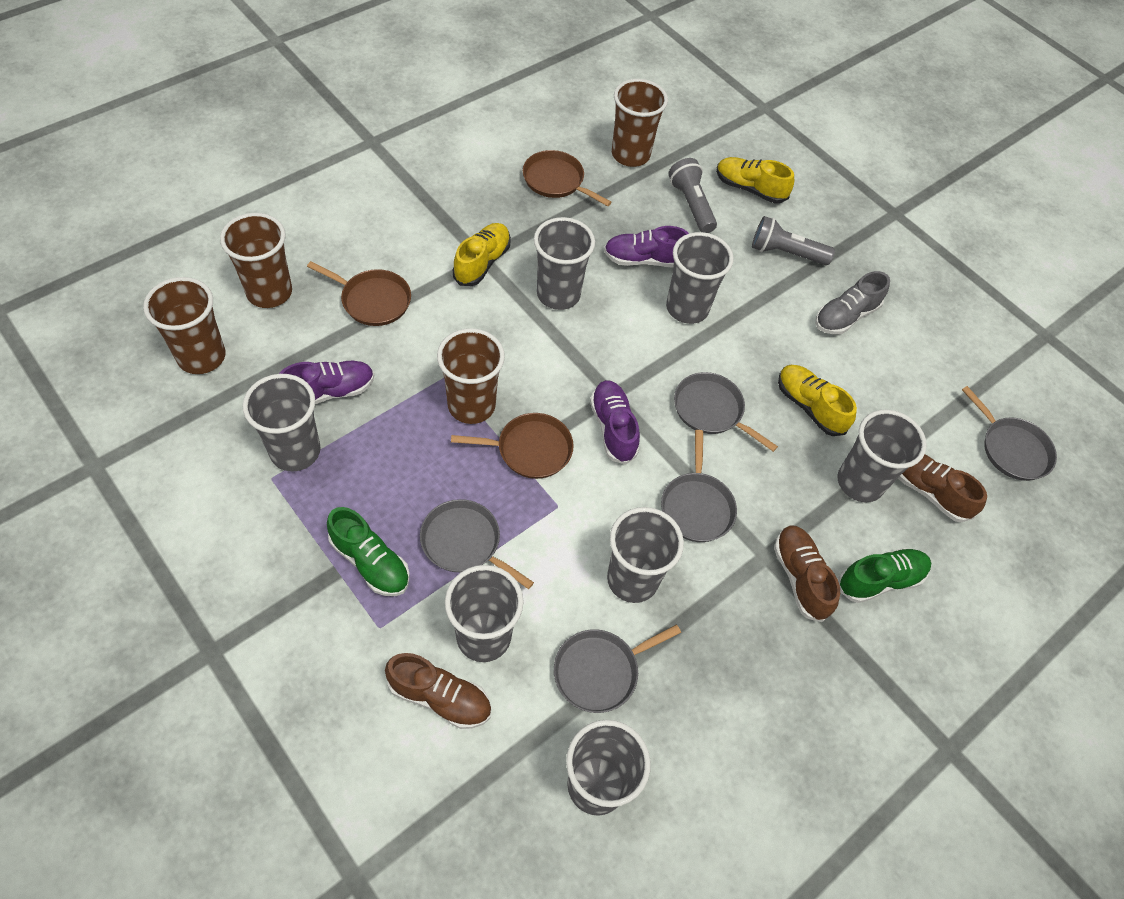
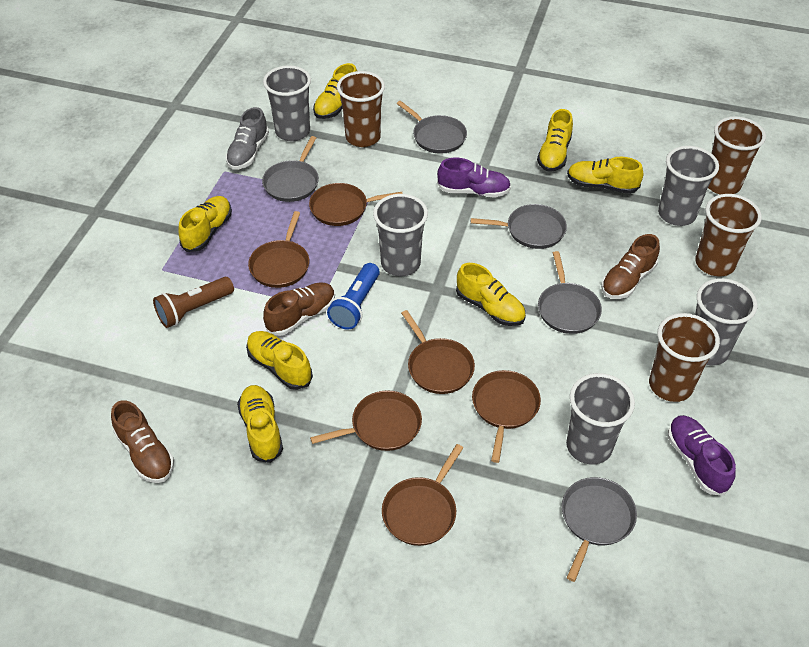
blue flashlight: none = 0 -> [327,263,380,330] = 1
brown flashlight: none = 0 -> [153,277,234,328] = 1
brown pan: [307,261,411,326] [451,413,574,479] [523,150,611,206] = 3 -> [248,211,309,288] [309,183,403,226] [310,390,422,451] [382,444,463,546] [401,310,475,394] [472,370,541,463] = 6
green shoe: [327,507,410,596] [839,548,931,603] = 2 -> none = 0
grey cup: [242,374,320,471] [445,565,524,662] [534,217,595,310] [566,720,651,816] [607,507,684,603] [666,232,734,324] [838,410,927,502] = 7 -> [263,66,311,141] [373,194,428,276] [566,373,635,465] [658,146,719,226] [695,278,757,365] = 5
grey flashlight: [668,158,717,233] [752,216,835,265] = 2 -> none = 0
purple shoe: [279,361,374,404] [590,380,640,464] [604,226,689,267] = 3 -> [437,158,511,198] [668,415,736,496] = 2
yellow shoe: [453,223,511,286] [716,157,794,203] [778,365,857,436] = 3 -> [178,196,232,252] [237,385,283,463] [246,331,313,390] [313,63,357,119] [456,263,526,326] [537,109,573,172] [567,157,643,194] = 7

